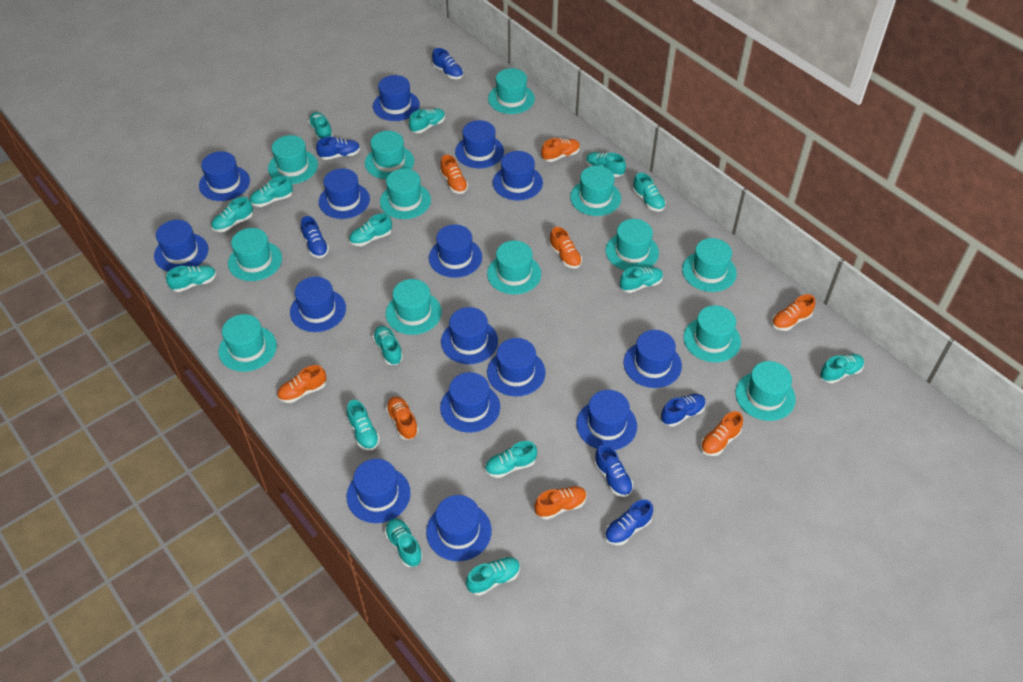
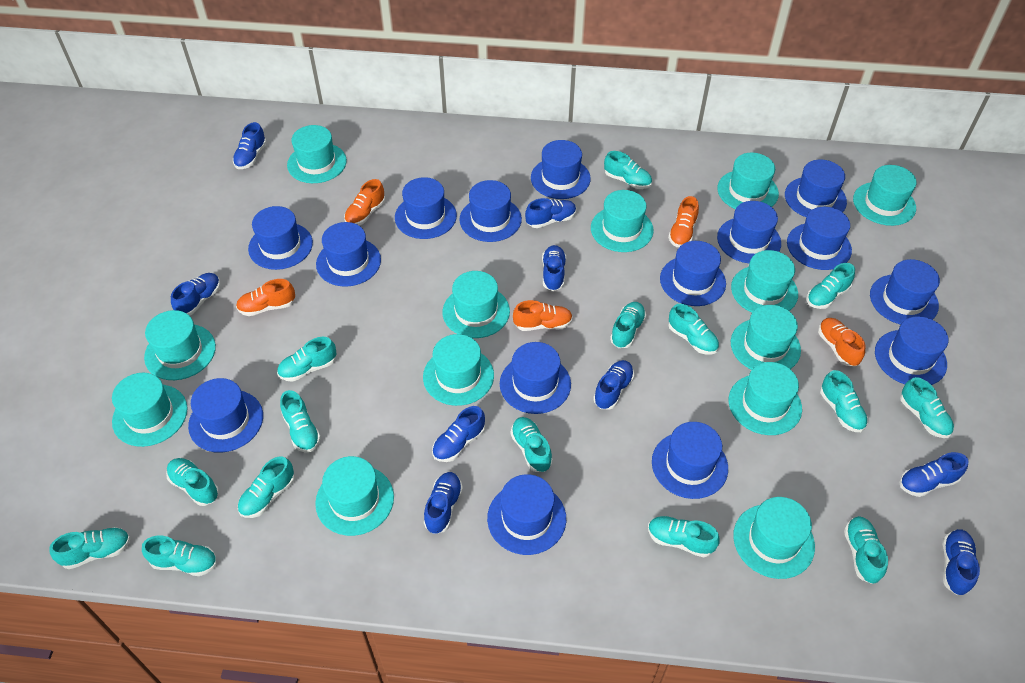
blue shoe: [301,216,329,258] [316,137,360,160] [432,48,463,79] [594,444,633,497] [605,499,653,545] [661,394,706,427] = 6 -> [171,273,220,316] [233,122,267,169] [424,472,463,534] [432,406,485,462] [525,198,576,228] [542,245,566,291] [593,360,634,410] [900,452,969,497] [943,529,980,595] = 9
orange shoe: [277,365,326,403] [386,397,419,439] [440,155,468,194] [534,486,587,520] [541,138,580,162] [549,227,582,269] [700,411,743,456] [772,294,816,331] = 8 -> [236,279,295,316] [344,179,385,225] [513,300,573,331] [668,196,699,247] [818,318,865,367] = 5

